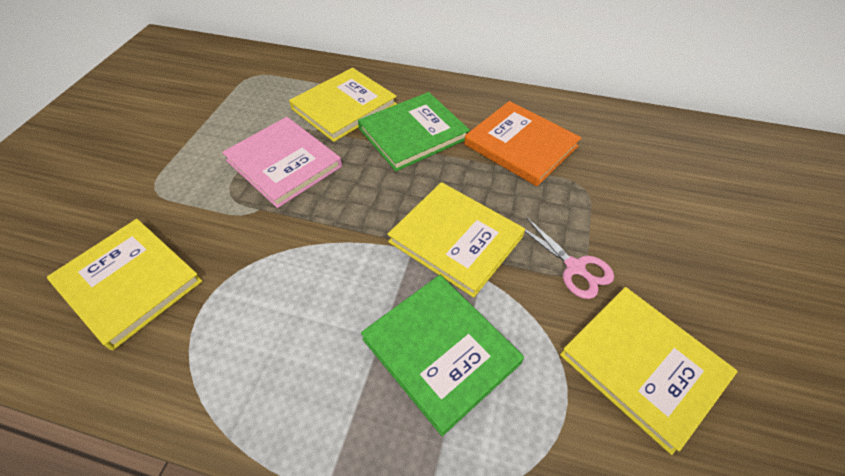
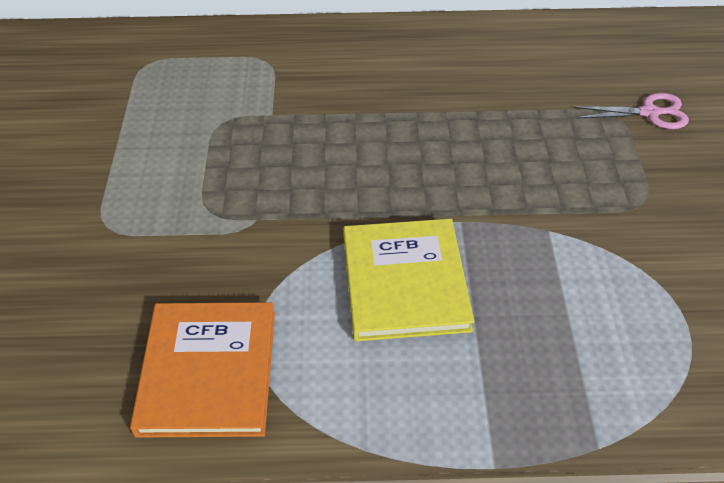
green book: [358,92,470,171] [361,275,524,436] = 2 -> none = 0
pink book: [222,117,342,208] = 1 -> none = 0
yellow book: [47,219,202,350] [289,68,397,142] [387,182,525,298] [560,287,738,455] = 4 -> [343,219,474,341] = 1

